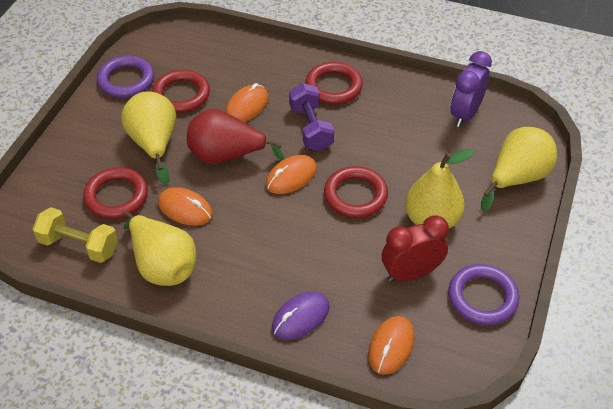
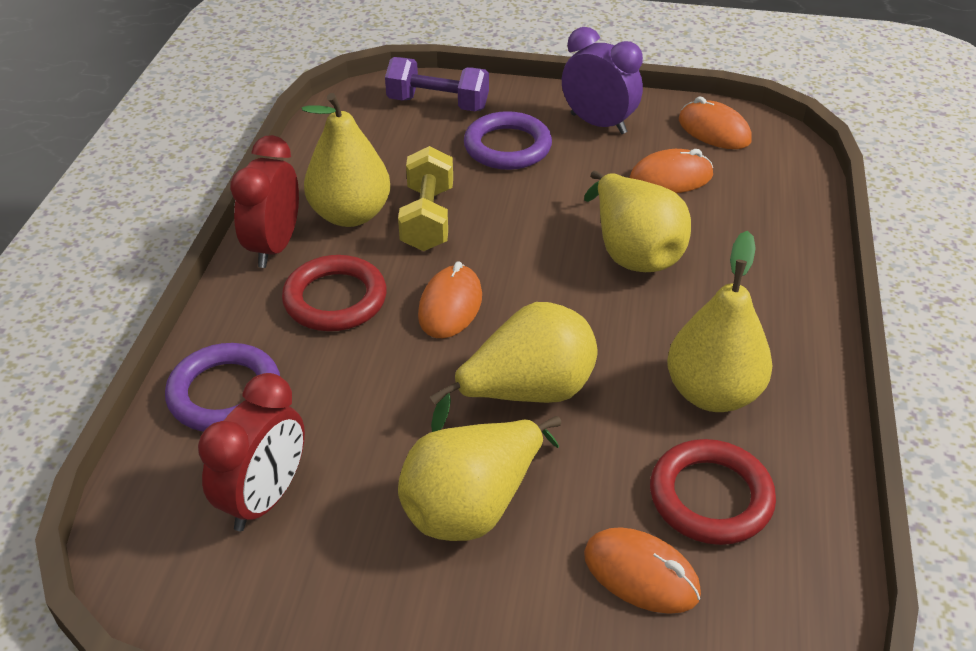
purple mouse: [272,292,330,340] = 1 -> none = 0
red clock: [382,215,449,282] = 1 -> [198,373,305,531] [230,135,299,268] = 2
red pear: [187,109,284,164] = 1 -> none = 0
red ring: [83,167,148,219] [152,70,210,113] [305,62,363,105] [324,166,388,218] = 4 -> [282,255,387,331] [650,439,776,545] = 2
yellow pear: [121,91,176,185] [123,211,196,286] [405,149,474,229] [481,127,557,212] = 4 -> [302,93,391,227] [398,416,561,541] [430,302,598,432] [584,171,691,272] [667,231,773,412] = 5

